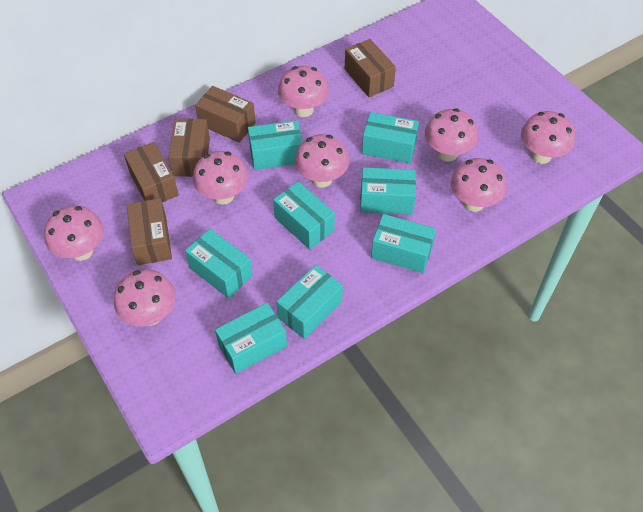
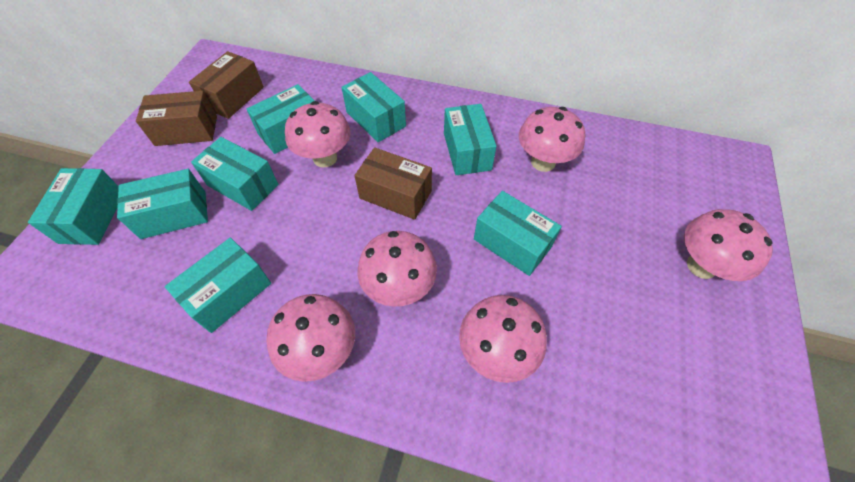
brown box: [124,142,179,202] [127,198,172,265] [168,119,210,177] [195,86,256,143] [345,39,396,97] = 5 -> [136,91,217,146] [189,51,264,119] [354,147,432,220] = 3
pink mushroom: [44,206,104,261] [114,269,176,326] [193,151,248,205] [278,66,329,117] [295,134,349,187] [425,108,478,162] [451,158,507,212] [521,111,575,164] = 8 -> [266,294,355,382] [285,101,351,167] [357,231,437,307] [459,295,547,383] [519,107,585,172] [684,209,773,281] = 6

